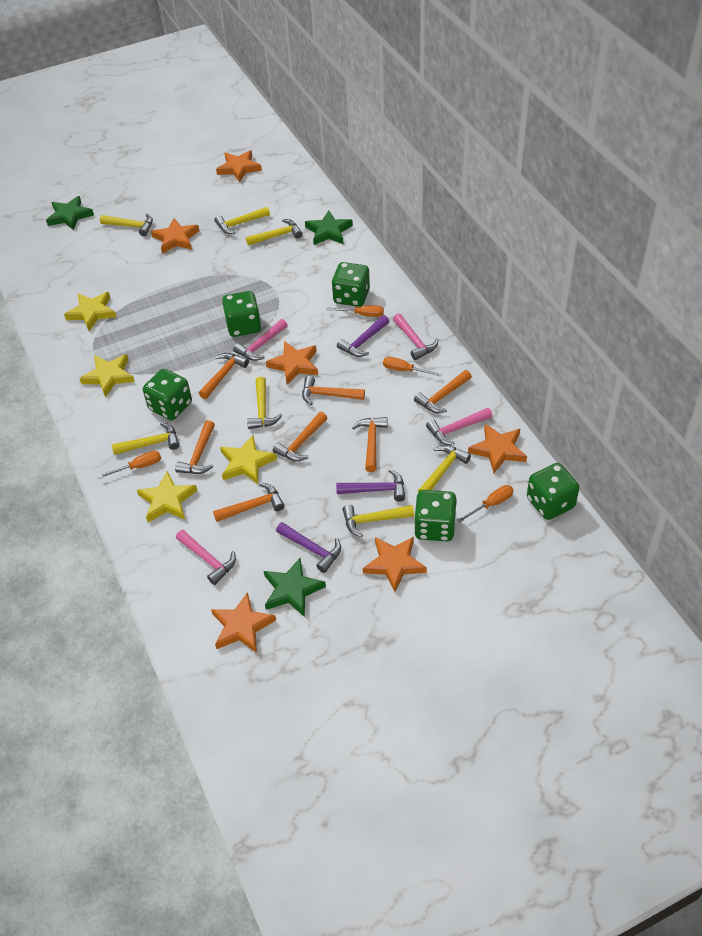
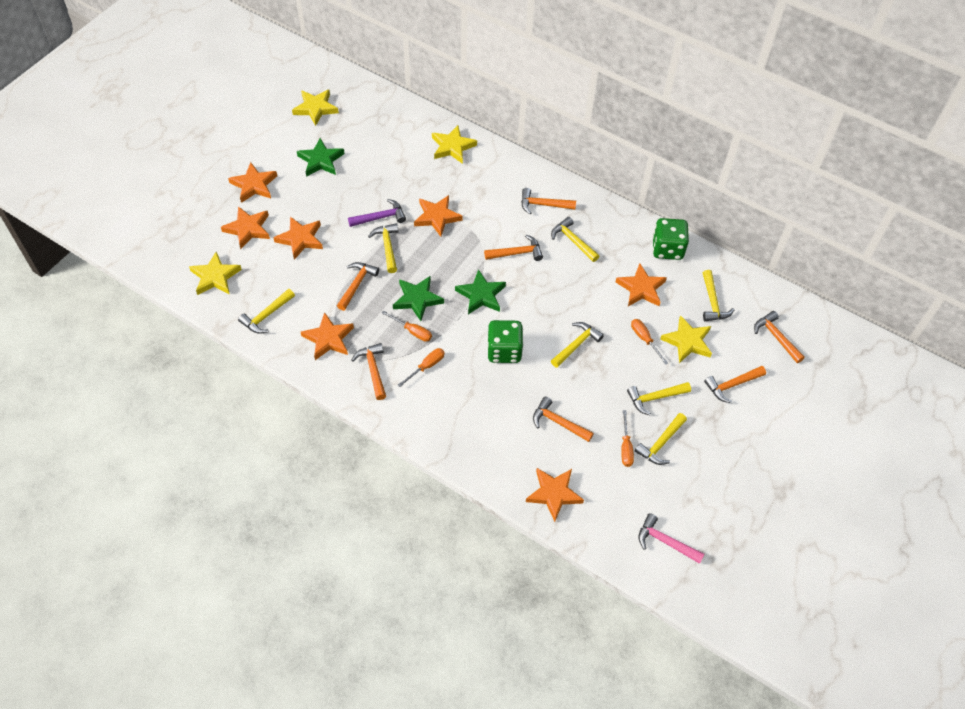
green dice: [143,369,192,420] [222,291,261,337] [332,262,370,307] [414,490,457,541] [527,463,580,520] = 5 -> [487,320,523,363] [652,218,689,260] = 2
orange star: [151,218,199,254] [211,592,276,653] [216,150,262,182] [266,341,318,385] [363,537,427,592] [468,424,527,473] = 6 -> [221,206,270,249] [228,162,277,203] [273,217,323,260] [301,312,354,360] [414,195,463,237] [526,468,584,522] [616,264,667,306] = 7
pink hammer: [176,530,236,585] [233,319,288,361] [393,313,438,360] [426,408,492,445] = 4 -> [638,513,704,564] = 1
purple hammer: [276,522,341,573] [336,469,405,502] [337,315,389,357] = 3 -> [348,199,406,227] = 1

